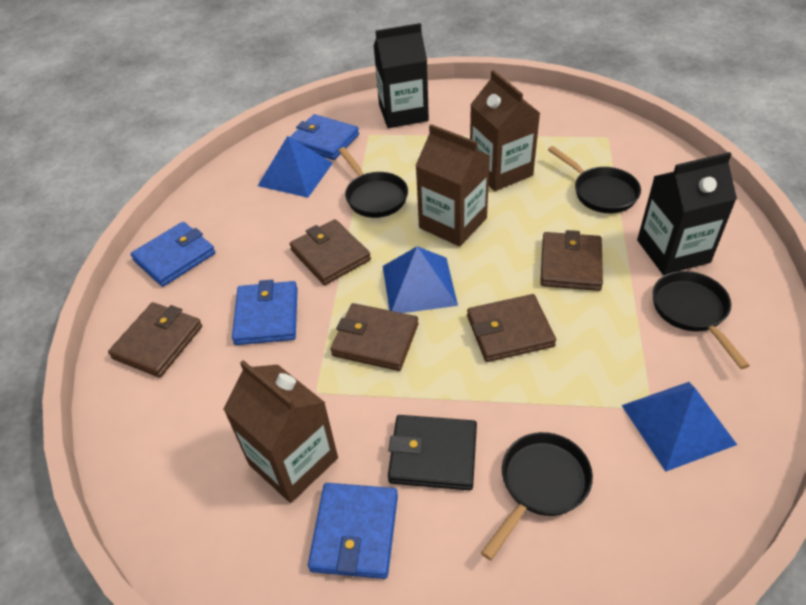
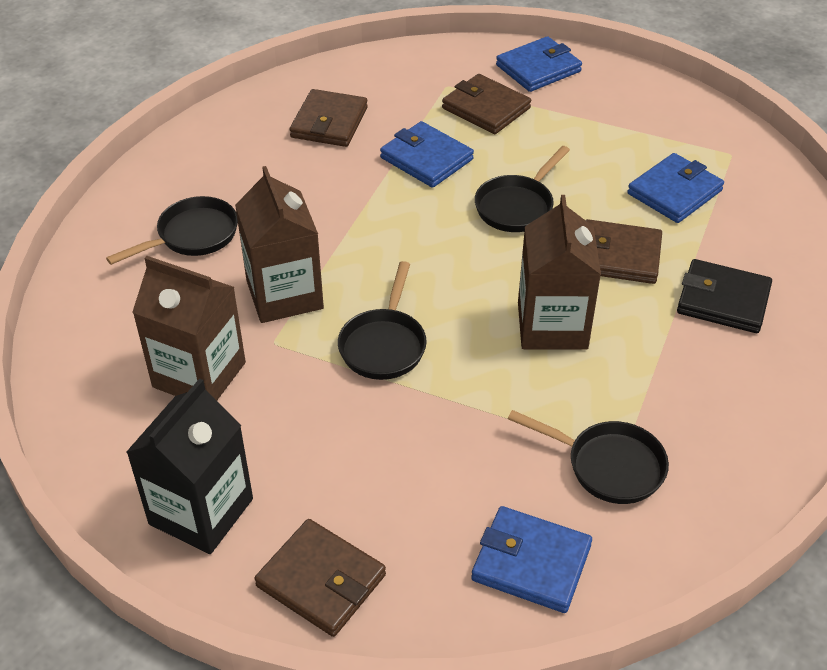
black carton: [374,23,429,128] [637,152,737,275] = 2 -> [127,378,253,554] = 1
blue pyramid: [258,136,333,198] [383,246,458,313] [621,382,737,471] = 3 -> none = 0
brown wallet: [108,302,202,378] [290,219,371,285] [331,303,418,371] [467,294,556,362] [540,230,603,291] = 5 -> [254,519,386,637] [290,89,368,147] [442,74,531,134] [586,219,662,284] = 4

